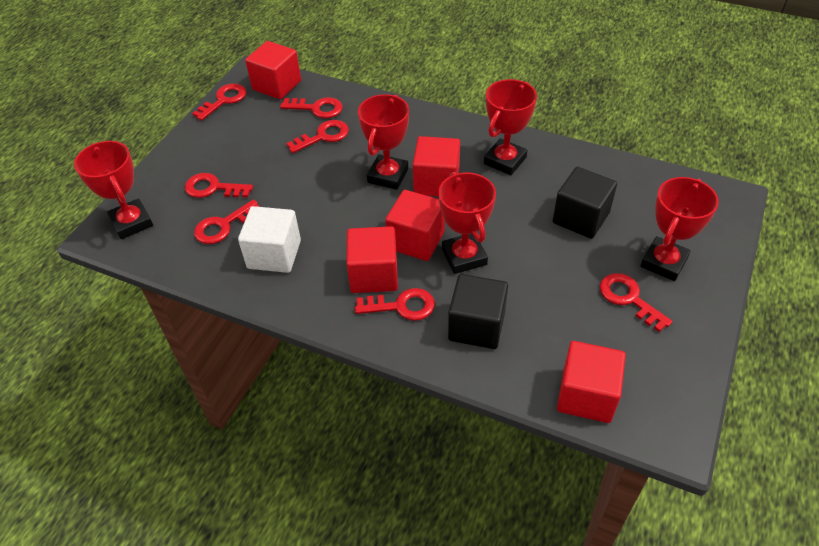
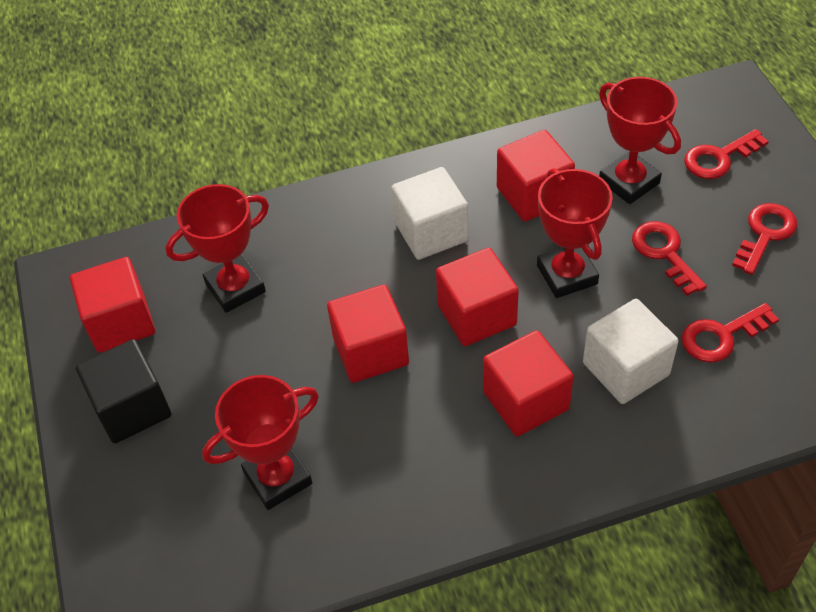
black cube: [448,274,508,349] [553,167,617,239] = 2 -> [76,339,171,443] = 1
red key: [185,173,253,198] [192,84,246,121] [194,199,260,244] [280,97,342,118] [286,120,349,153] [355,288,435,321] [600,273,673,332] = 7 -> [632,221,707,296] [682,303,779,363] [684,129,769,179] [732,203,797,275] = 4
red trophy: [74,141,153,239] [358,94,409,190] [439,172,496,274] [484,79,537,175] [640,177,719,281] = 5 -> [166,184,269,313] [202,375,319,510] [537,168,613,298] [599,77,681,204] = 4
white cube: [238,206,301,273] = 1 -> [391,167,468,260] [583,299,678,404] = 2

